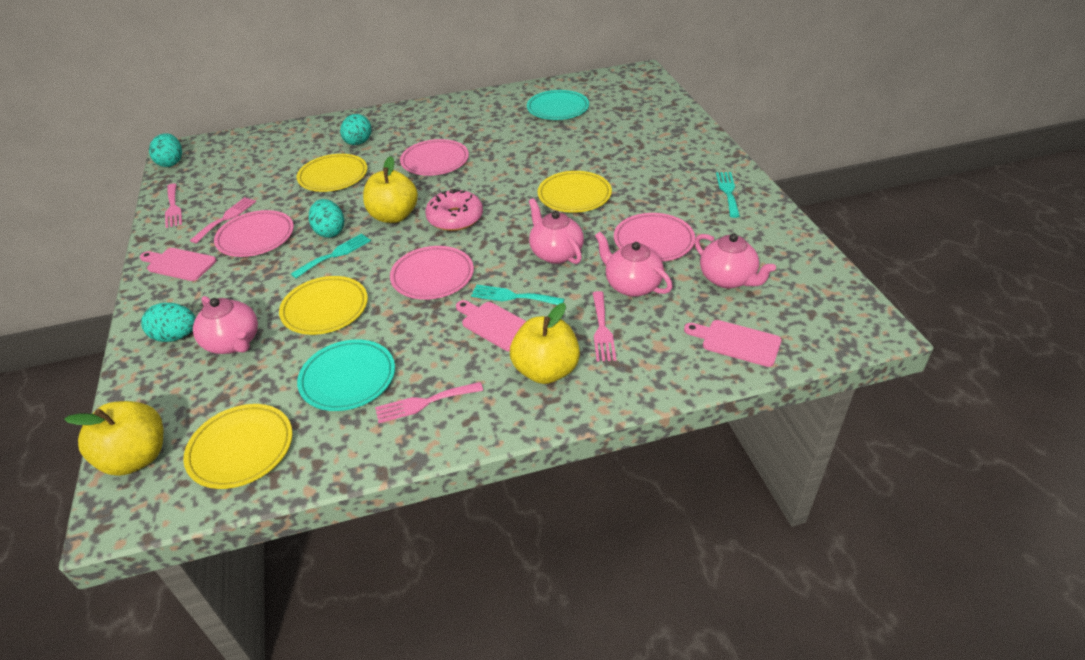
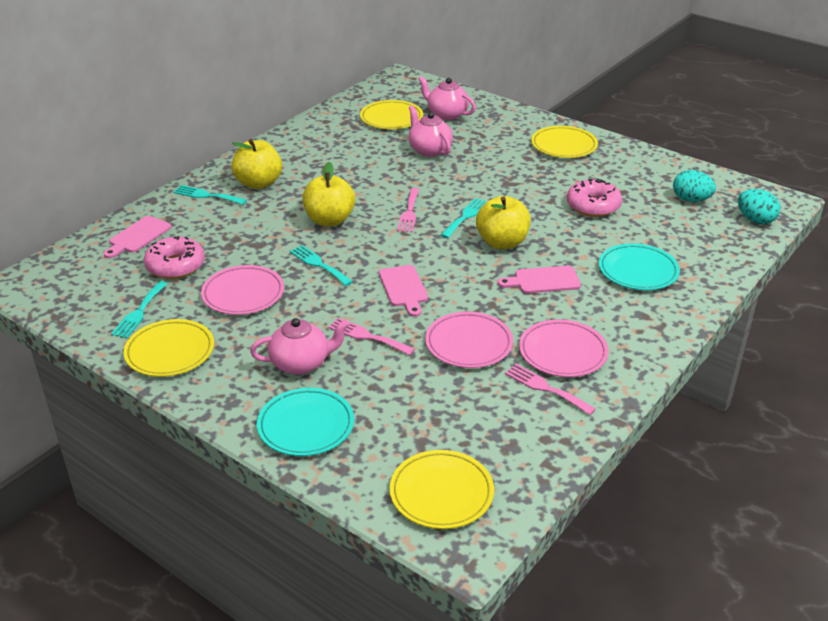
pink donut: [425,189,483,231] = 1 -> [144,236,205,279] [567,179,622,217] = 2
pink fork: [165,183,182,228] [190,197,256,243] [375,382,483,423] [593,291,616,362] = 4 -> [328,318,415,355] [397,188,419,232] [505,364,596,415] = 3
pink plate: [214,210,294,257] [390,246,474,300] [400,139,469,176] [614,213,695,262] = 4 -> [201,265,284,315] [425,312,513,368] [519,319,609,377] = 3
pink teapot: [193,296,258,354] [529,198,584,264] [595,232,672,297] [695,233,776,289] = 4 -> [250,318,350,375] [409,105,453,157] [418,76,476,120] = 3
turquoise egg: [141,303,196,342] [149,133,182,167] [309,199,344,238] [340,114,372,145] = 4 -> [673,170,716,202] [738,189,780,224] = 2
turquoise fork: [291,233,371,278] [471,284,564,305] [716,172,740,218] = 3 -> [111,281,168,338] [174,185,247,205] [290,245,353,286] [441,198,488,238] = 4

